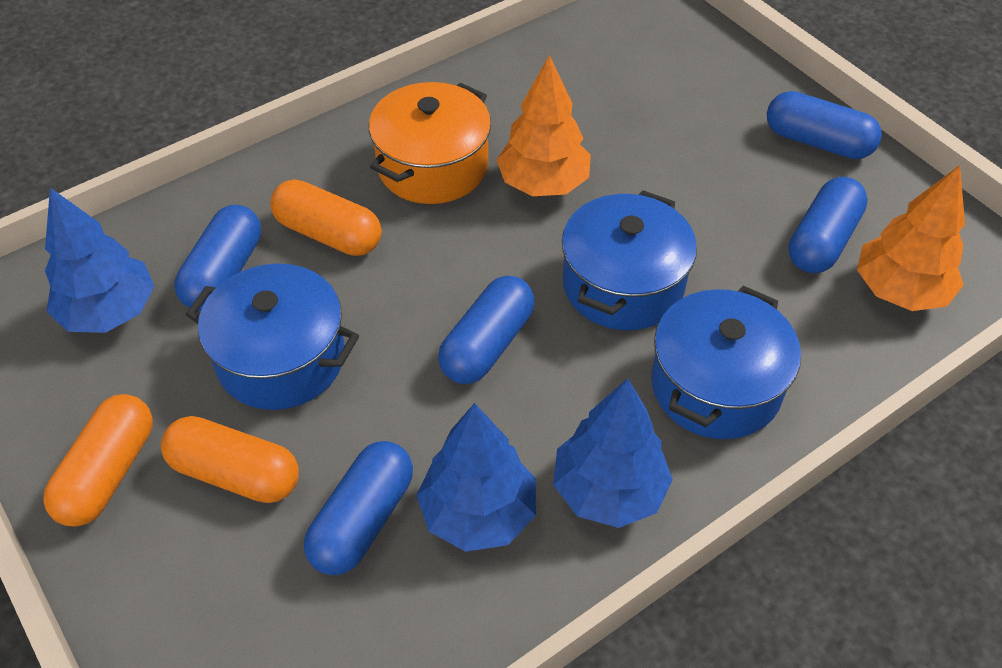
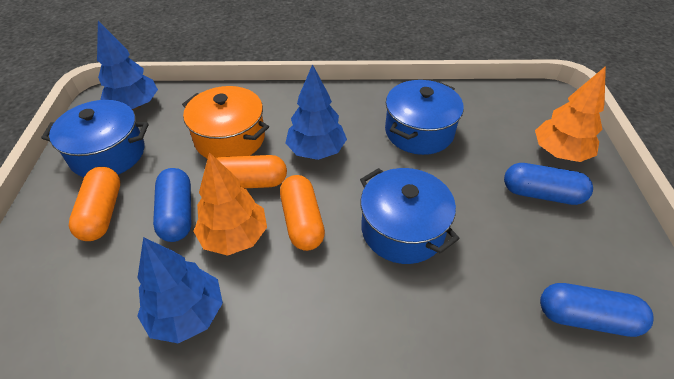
blue capsule: [175,205,261,311] [304,441,413,575] [438,276,535,384] [767,91,882,159] [788,177,868,273] = 5 -> [153,168,191,242] [504,163,593,205] [540,283,654,337] = 3

